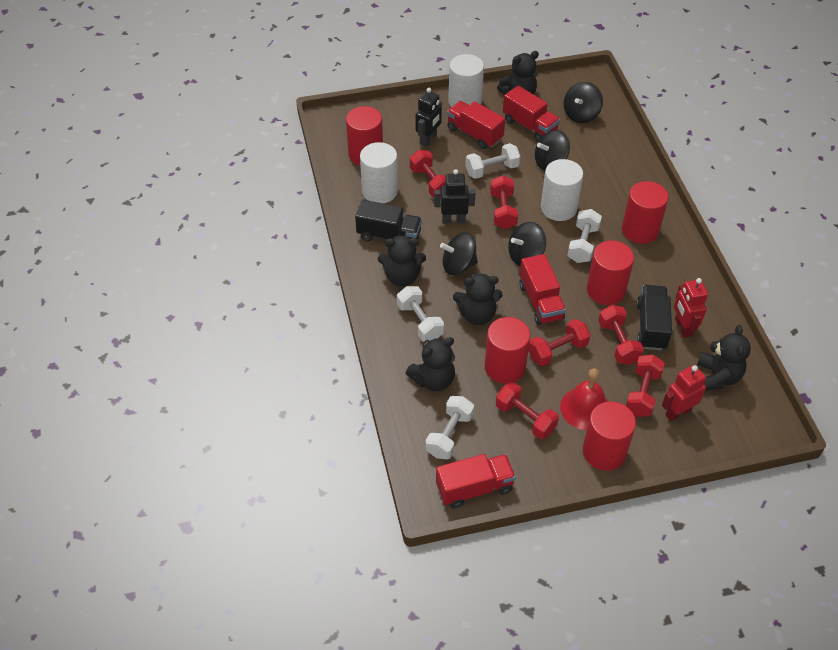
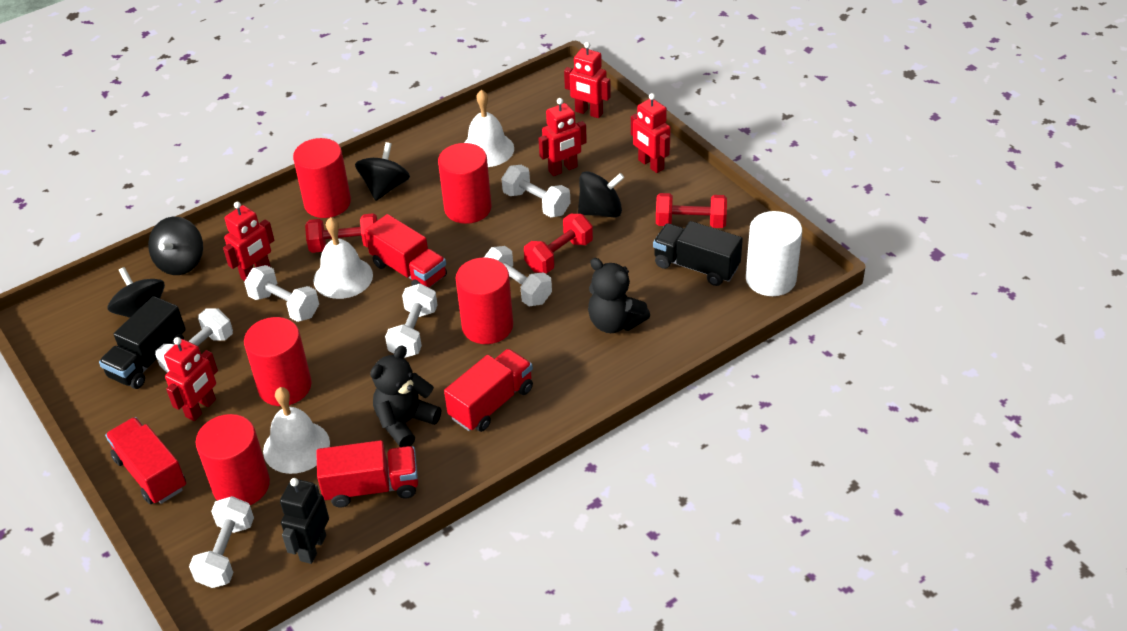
black robot: [416,88,442,147] [434,169,476,224] = 2 -> [280,478,329,564] = 1
black teddy bear: [378,235,426,287] [406,337,455,392] [453,273,502,325] [497,51,539,95] [697,325,751,391] = 5 -> [370,346,441,447] [588,258,650,333] = 2
red bell: [560,368,609,430] = 1 -> none = 0
red dumbbell: [410,150,446,198] [490,175,518,229] [496,382,559,439] [528,319,590,366] [598,305,644,365] [626,355,665,417] = 6 -> [305,213,378,253] [524,214,593,273] [656,193,727,228] = 3
red robot: [662,365,707,421] [674,278,708,338] = 2 -> [164,337,218,421] [223,202,274,281] [538,98,587,176] [564,42,611,118] [631,93,671,173] = 5
white bell: none = 0 -> [263,387,330,474] [313,217,373,299] [464,90,514,167] = 3
white cylinder: [360,142,398,203] [448,54,484,107] [541,159,583,221] = 3 -> [746,211,802,296] = 1
white dumbbell: [397,286,444,342] [426,396,474,459] [465,143,520,179] [567,209,602,263] = 4 -> [155,308,233,373] [189,496,254,588] [244,265,319,322] [385,283,438,358] [484,246,552,306] [501,165,570,217] = 6

